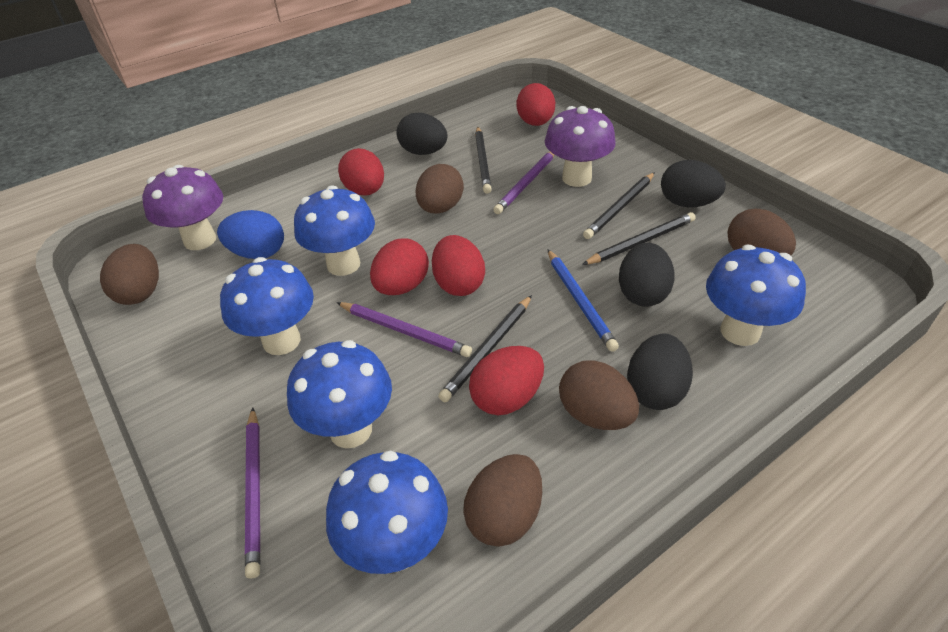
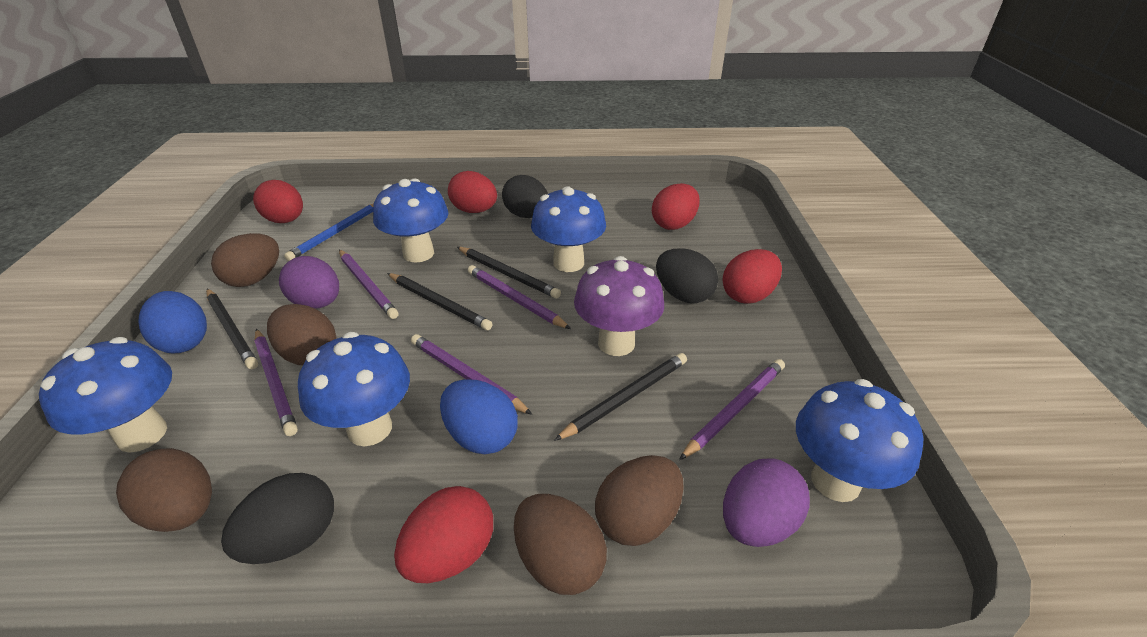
black egg: [397,113,447,155] [619,243,675,307] [627,333,693,410] [661,160,726,207] = 4 -> [221,473,334,564] [502,175,548,218] [656,248,718,303] = 3
blue egg: [217,210,284,259] = 1 -> [138,291,207,354] [440,379,518,454] = 2
purple egg: none = 0 -> [279,256,339,309] [723,459,810,547] = 2
purple mushroom: [142,165,223,250] [545,106,616,187] = 2 -> [574,256,664,356] = 1
purple pencil: [245,408,260,578] [336,302,472,357] [493,152,555,214] = 3 -> [254,329,298,436] [339,250,399,319] [411,334,533,415] [468,265,571,329] [679,359,785,460] = 5

